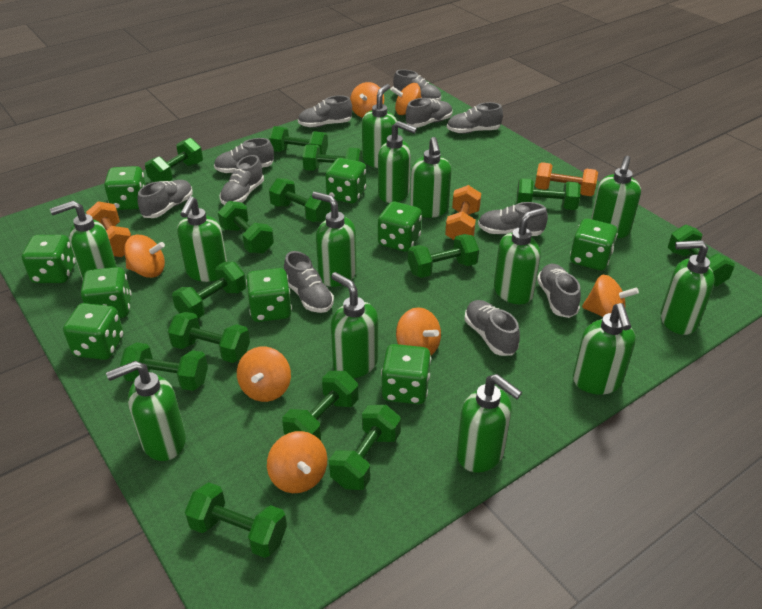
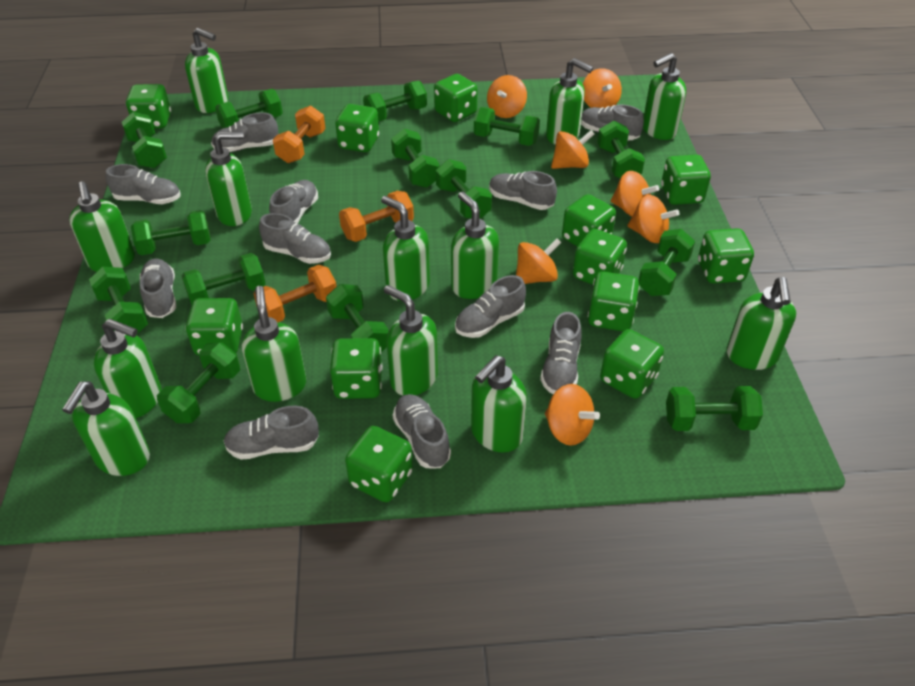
green dice: [22,235,76,283] [63,303,124,360] [81,267,132,318] [104,166,146,210] [246,268,292,322] [325,158,366,204] [378,202,422,252] [381,344,431,404] [570,219,618,270] = 9 -> [126,84,171,129] [186,298,243,356] [330,338,383,399] [335,104,379,152] [345,426,413,502] [434,74,478,122] [562,194,616,247] [573,229,627,285] [588,271,640,332] [600,329,664,399] [661,154,711,205] [698,228,754,284] = 12

